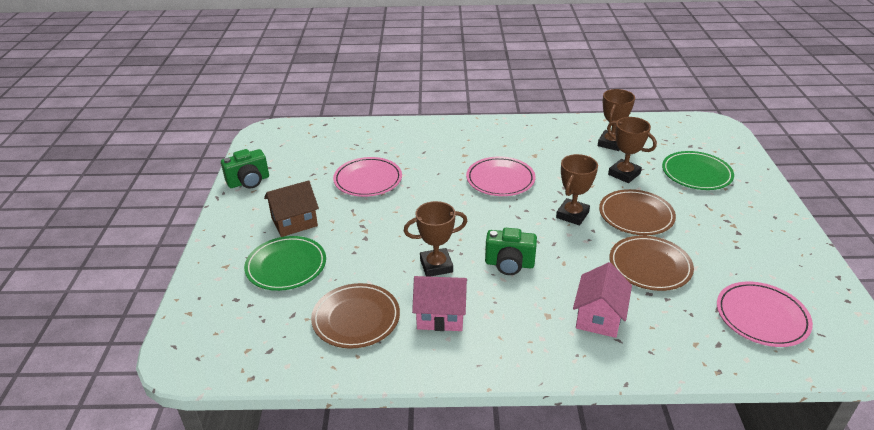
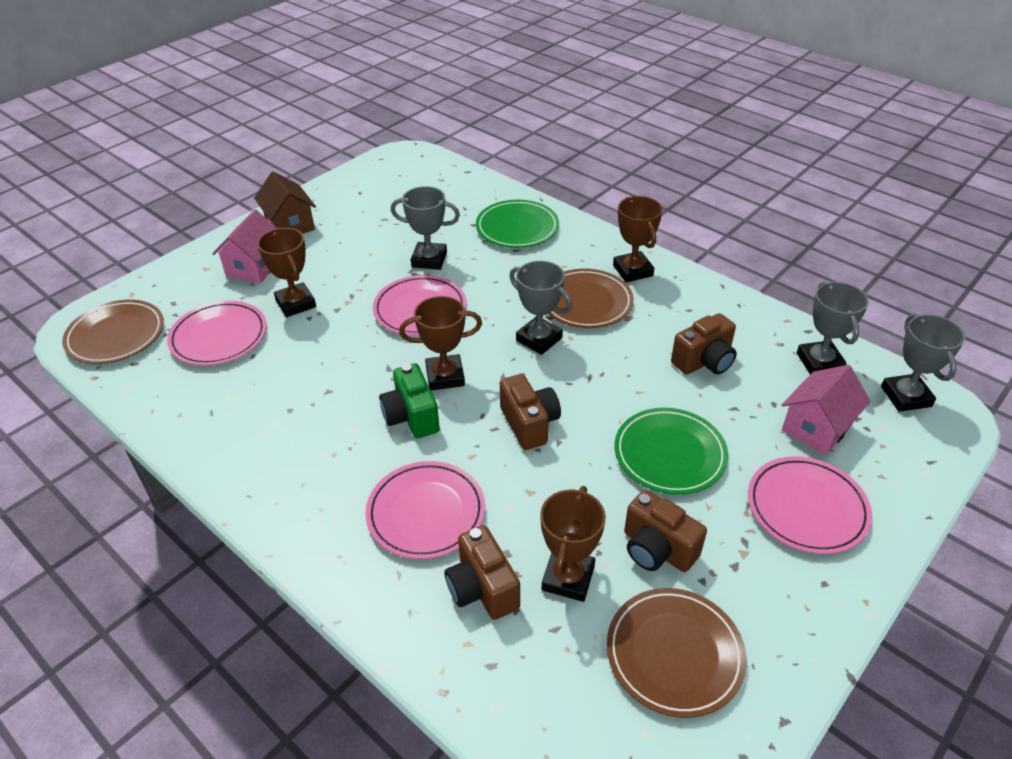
brown camera: none = 0 -> [444,525,520,620] [500,374,561,450] [624,490,707,572] [671,313,737,375] = 4
green camera: [221,149,269,189] [485,228,537,275] = 2 -> [379,364,440,438] = 1
grey trophy: none = 0 -> [391,186,460,270] [509,261,572,355] [797,281,869,374] [881,313,965,412] = 4
pink plate: [333,157,402,197] [466,157,535,196] [717,282,813,347] = 3 -> [167,301,267,366] [365,461,485,559] [373,275,466,336] [748,456,872,554] = 4

